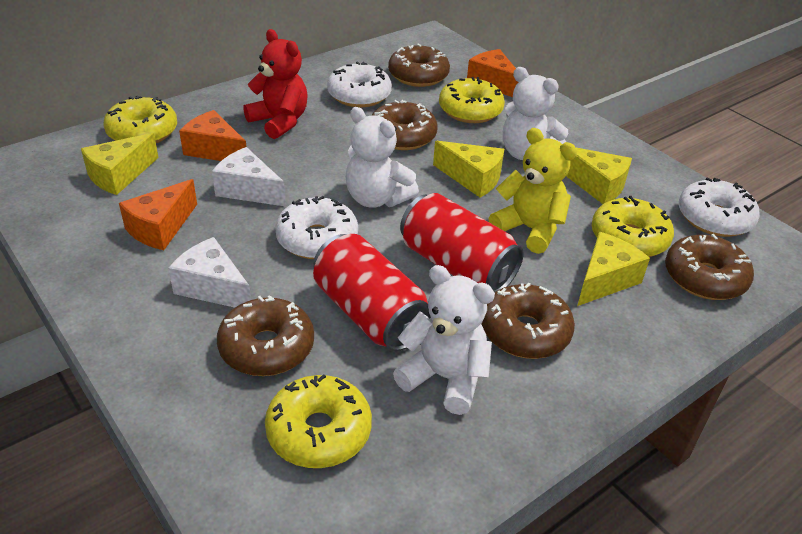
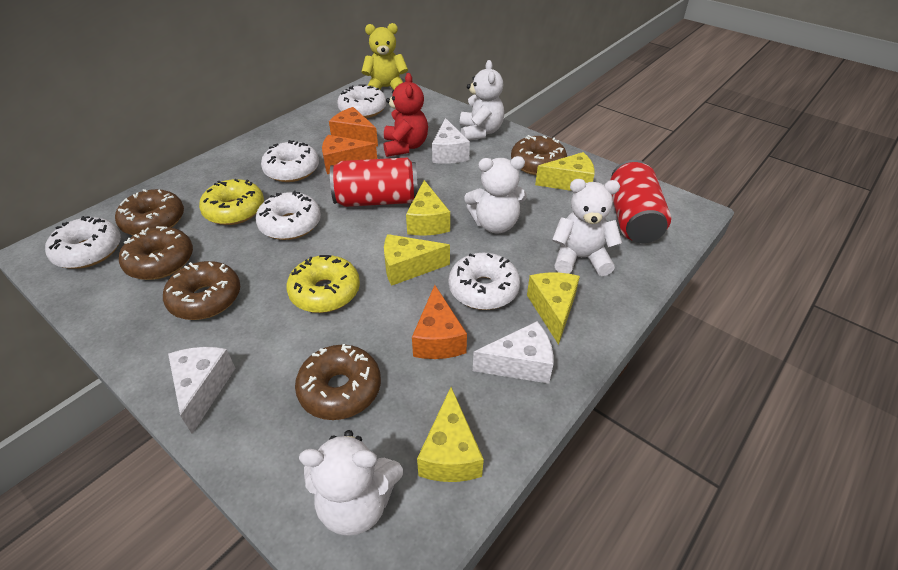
white cheese: [168,237,251,308] [212,147,286,207] = 2 -> [168,347,235,434] [432,118,470,164] [473,321,553,384] = 3
white donut: [275,196,358,259] [327,61,392,107] [679,177,760,237] = 3 -> [45,216,121,269] [256,191,321,240] [261,140,319,182] [337,84,387,118] [449,253,520,310] = 5
white teddy bear: [345,107,419,208] [393,265,495,415] [503,67,568,160] = 3 -> [299,430,403,536] [460,60,504,141] [464,156,527,233] [552,179,622,276] = 4
yellow cheese: [81,133,159,195] [433,141,504,198] [566,147,632,204] [577,232,650,306] = 4 -> [384,234,450,286] [406,180,450,236] [417,387,484,482] [527,273,580,345] [535,152,595,191] = 5
yellow donut: [103,96,177,143] [265,374,372,468] [439,77,505,123] [592,196,674,257] = 4 -> [199,179,264,225] [286,255,360,313] = 2

